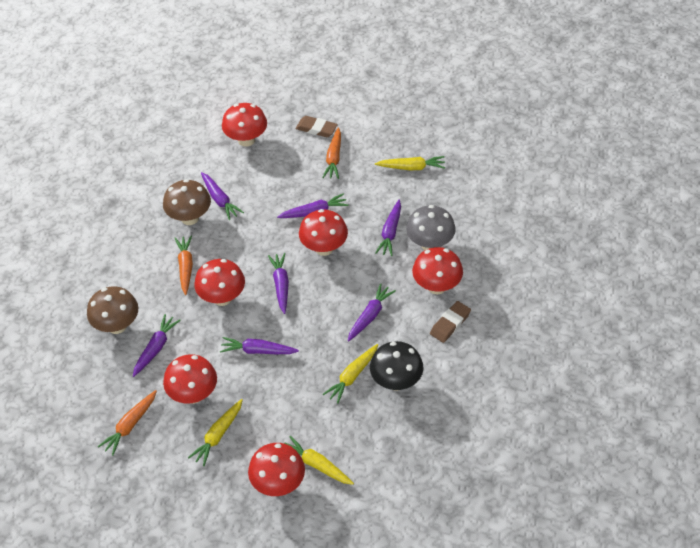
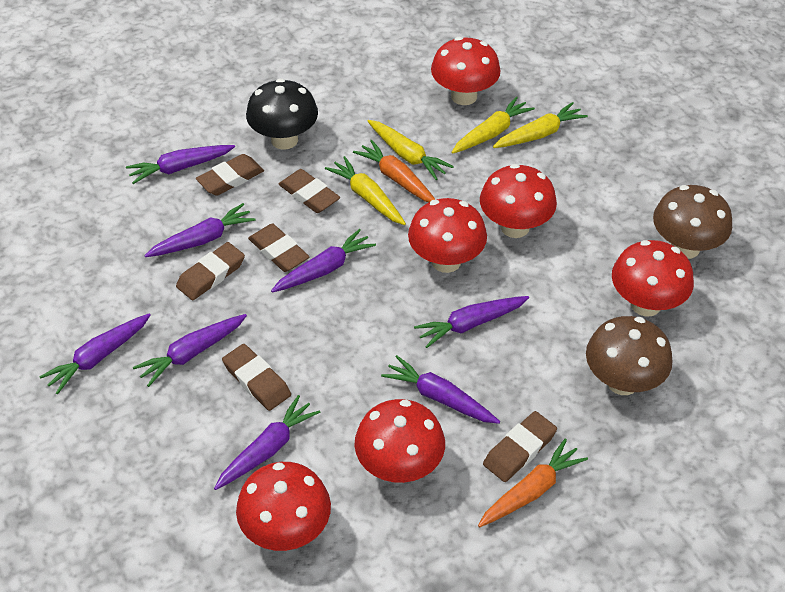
brown eraser: [296,116,338,137] [430,301,471,343] = 2 -> [176,242,245,300] [196,154,264,196] [222,344,291,411] [248,223,310,272] [278,169,340,213] [483,411,557,482] = 6
grey mushroom: [406,205,456,250] = 1 -> none = 0
orange carrot: [98,390,157,456] [175,236,193,295] [322,128,341,179] = 3 -> [353,140,436,202] [478,438,588,527] = 2
purple carrot: [133,314,181,377] [201,172,244,220] [220,337,299,354] [268,253,289,314] [277,193,349,218] [348,283,396,341] [375,200,401,256] = 7 -> [39,313,150,395] [126,145,235,184] [133,314,247,387] [144,203,256,257] [214,395,321,490] [271,229,376,293] [381,355,500,424] [414,296,529,348] = 8

